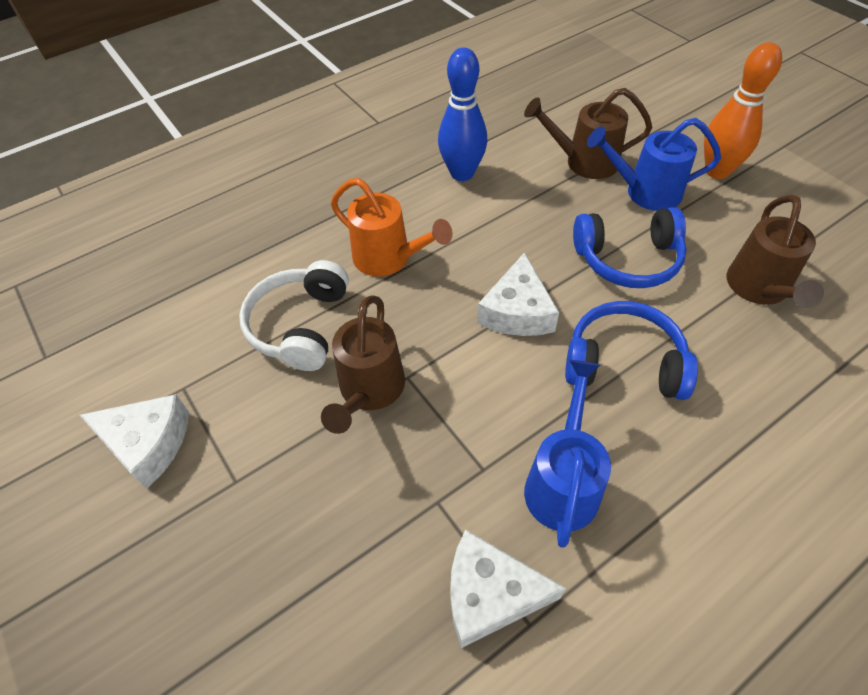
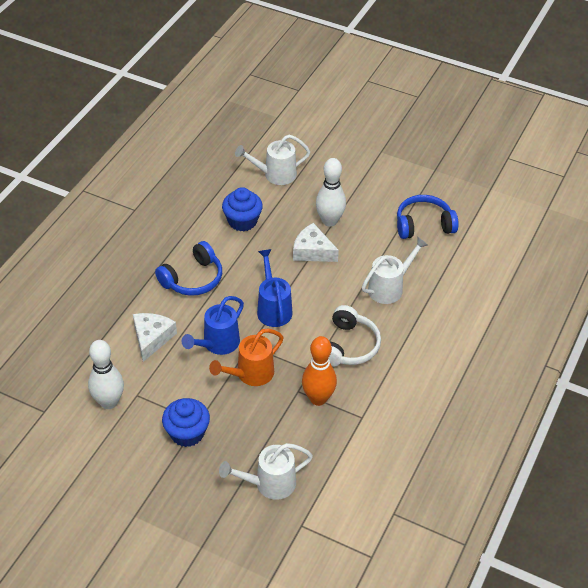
blue bowling pin: [438,47,487,181] = 1 -> none = 0
blue cupcake: none = 0 -> [162,398,210,447] [222,187,263,231] = 2
brown watering can: [321,295,405,434] [524,88,652,179] [727,195,824,308] = 3 -> none = 0
white bowling pin: none = 0 -> [88,340,124,409] [316,158,346,227] = 2
white cheese: [80,394,189,488] [450,529,566,648] [477,252,559,336] = 3 -> [133,313,177,362] [293,223,339,262] = 2
white watering can: none = 0 -> [219,443,313,500] [235,135,310,185] [362,237,428,304] = 3

